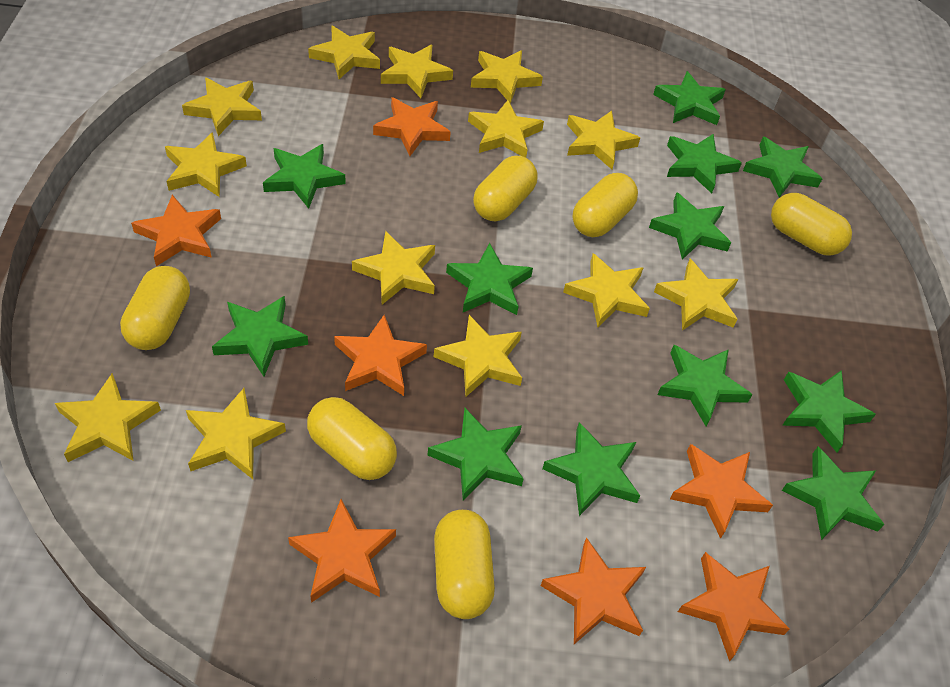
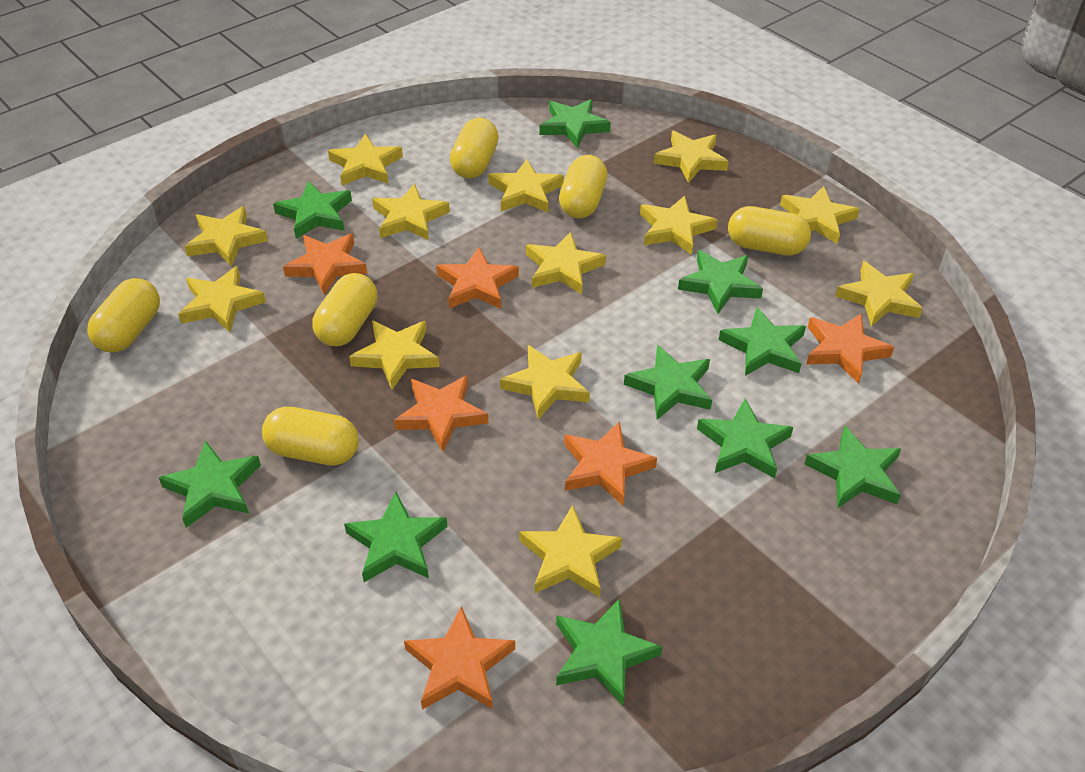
green star: [212,296,308,376] [263,144,346,209] [428,408,524,501] [446,243,533,315] [542,422,640,516] [649,192,731,260] [653,71,726,125] [657,345,753,427] [667,134,742,194] [743,137,822,198] [782,370,876,452] [782,447,884,540] = 12 -> [159,441,261,528] [273,181,352,239] [344,492,448,582] [540,99,611,148] [556,598,662,705] [624,345,712,420] [678,250,763,314] [697,399,793,479] [719,307,806,376] [804,426,901,509] = 10
orange star: [131,195,221,266] [288,499,396,603] [334,315,427,396] [373,97,451,156] [541,537,646,644] [670,444,773,539] [678,552,790,662] = 7 -> [283,233,367,295] [394,375,488,452] [404,606,515,709] [436,247,519,309] [564,421,657,505] [806,314,894,384] = 6

